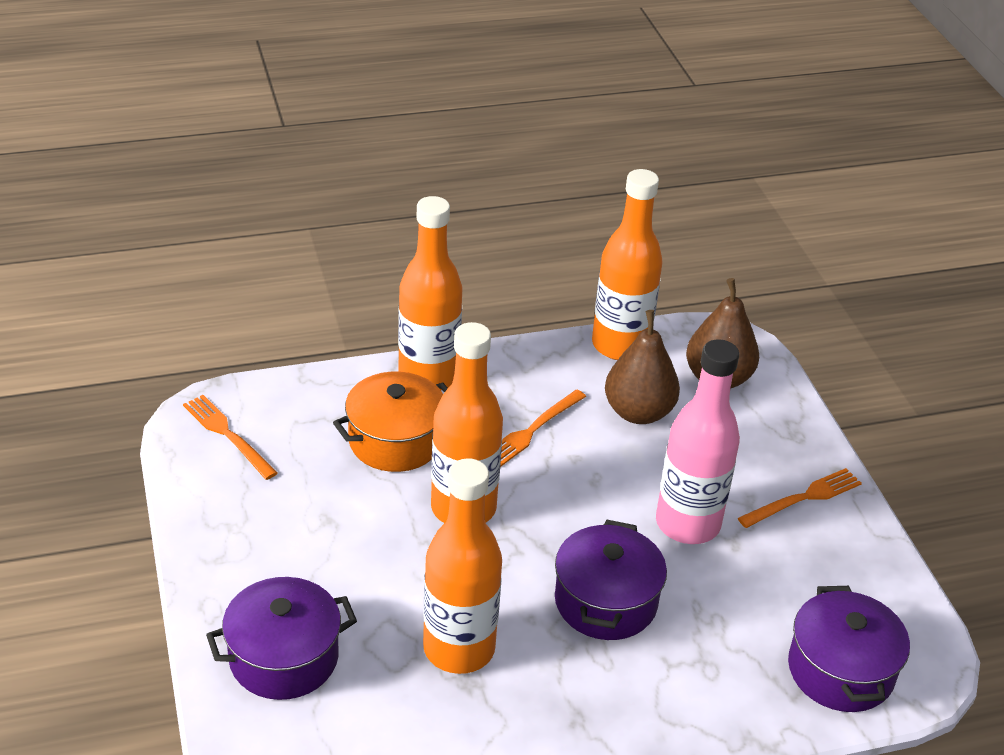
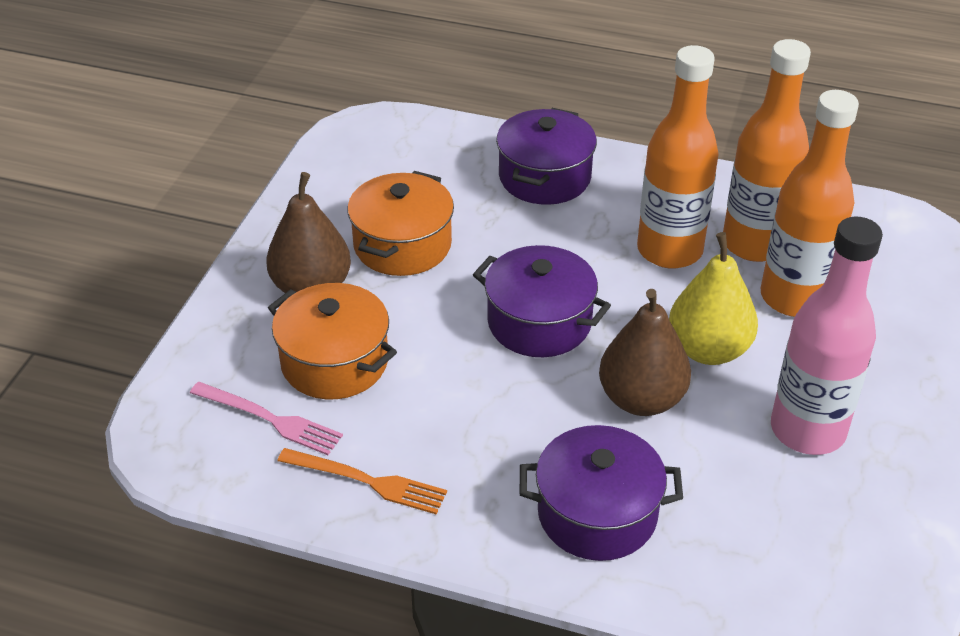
orange bottle: [398,196,463,390] [423,458,502,674] [431,322,503,523] [592,169,663,360] = 4 -> [637,45,719,268] [723,39,811,262] [761,90,859,317] = 3
orange fork: [183,395,278,480] [500,390,586,467] [738,468,862,528] = 3 -> [277,448,447,514] = 1
orange pot: [333,372,448,472] = 1 -> [268,283,397,399] [347,171,454,276] = 2
pink fork: none = 0 -> [190,382,343,455] = 1
yellow pear: none = 0 -> [669,232,758,365] = 1

